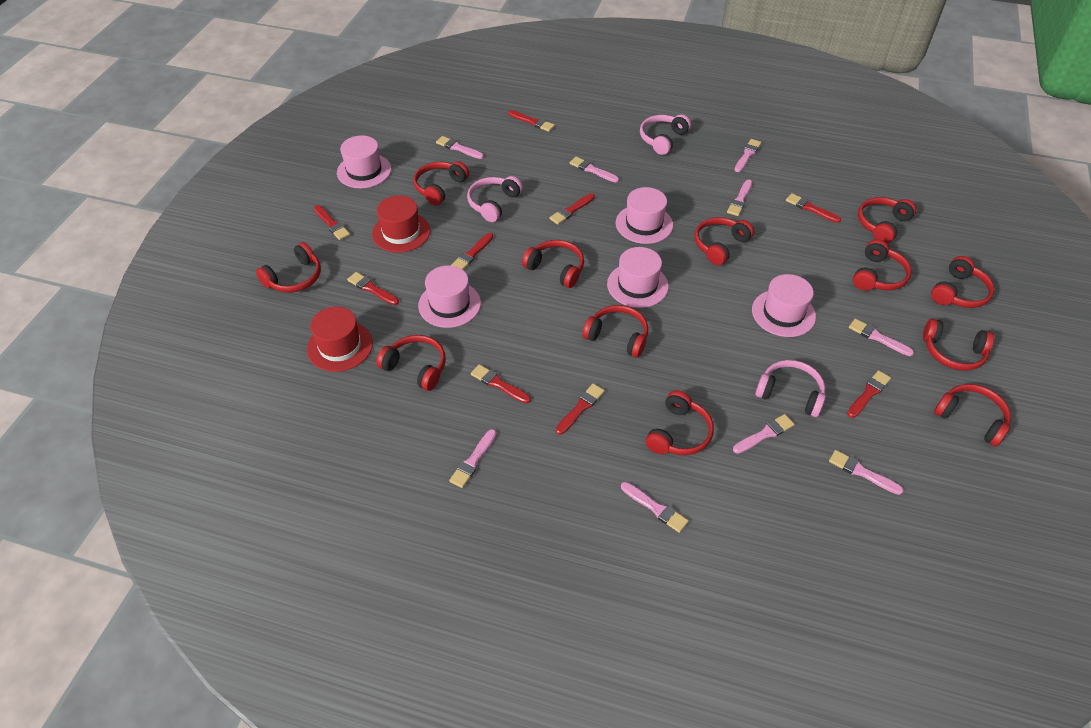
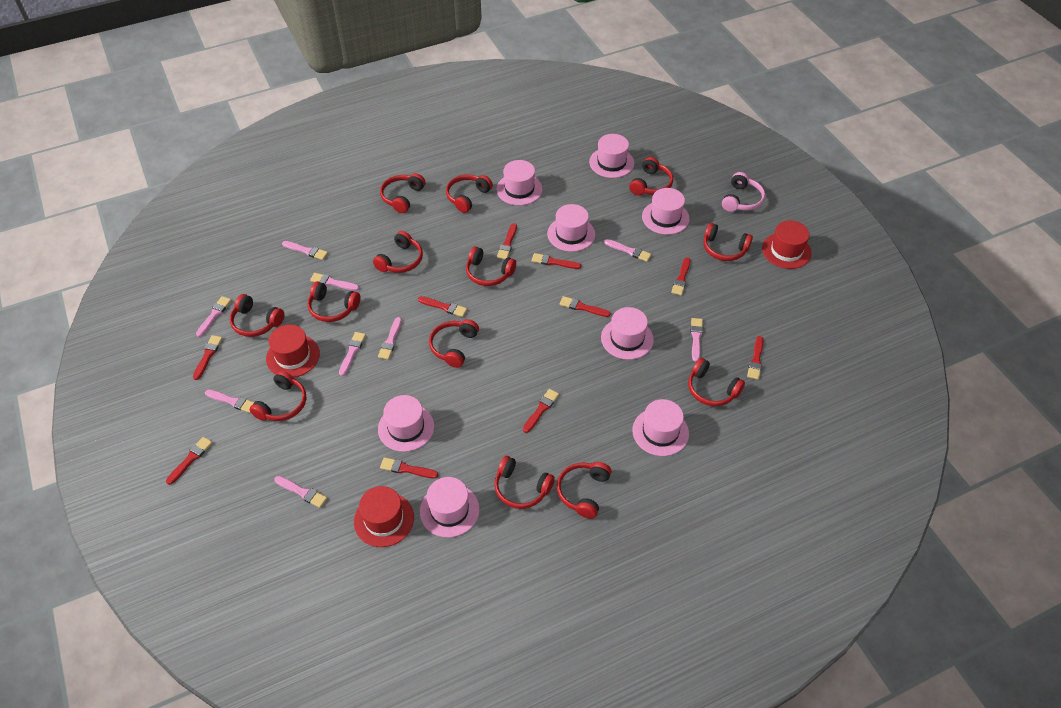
pink hat: [337,135,391,188] [418,265,481,328] [607,247,669,308] [616,187,673,244] [752,274,816,337] = 5 -> [378,395,434,452] [420,477,480,538] [496,160,543,206] [547,204,595,252] [589,134,634,178] [601,307,654,360] [632,399,689,456] [642,188,690,235] = 8
pink headphones: [467,176,523,222] [640,114,691,155] [755,360,826,417] = 3 -> [722,172,765,212] = 1
red brush: [314,205,350,240] [347,272,399,305] [451,233,493,270] [471,364,531,403] [508,110,555,132] [549,193,595,225] [556,383,605,435] [786,193,841,223] [847,370,891,418] = 9 -> [166,437,213,485] [193,335,223,380] [380,457,438,478] [418,296,467,317] [497,223,517,259] [523,389,559,433] [532,253,581,269] [559,296,611,317] [671,257,690,295] [747,336,764,380] = 10
red hat: [307,307,373,372] [372,195,430,253] = 2 -> [266,325,320,378] [354,486,414,547] [762,221,812,269] = 3
red headphones: [256,242,321,293] [376,335,446,391] [414,161,469,206] [522,240,584,288] [582,305,648,358] [645,390,714,455] [695,217,754,265] [853,239,912,291] [858,197,916,243] [923,318,994,371] [931,256,994,308] [934,384,1011,447] = 12 -> [230,294,284,337] [250,370,307,421] [307,281,361,322] [373,231,423,273] [380,173,425,213] [429,319,479,368] [446,174,493,213] [466,246,516,286] [494,456,555,509] [557,462,611,519] [629,157,673,195] [688,358,745,406] [703,223,753,261] = 13

